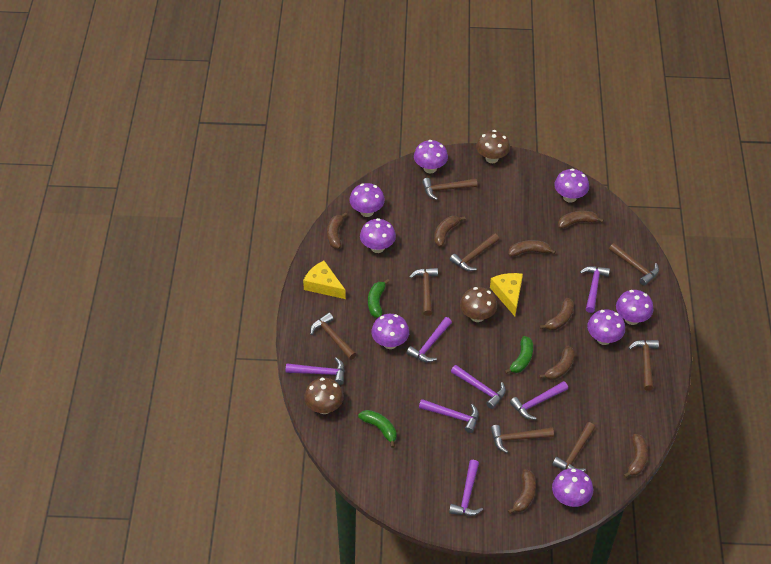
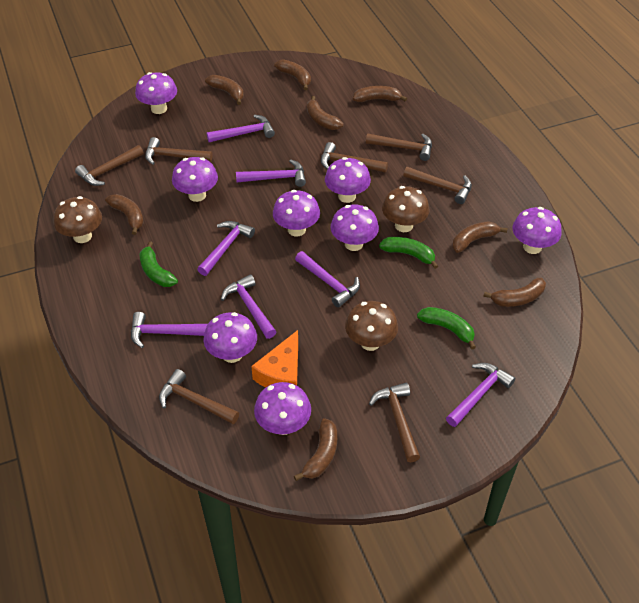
brown hammer: [310,313,357,360] [409,268,438,316] [422,178,477,200] [450,233,499,271] [491,425,554,453] [552,422,595,471] [609,243,659,286] [629,340,659,391] = 8 -> [75,145,144,186] [145,137,213,165] [159,369,239,424] [321,142,388,173] [366,134,432,161] [369,383,420,462] [403,167,472,204] = 7
orange cheese: none = 0 -> [251,330,298,388] = 1
yellow cheese: [303,261,346,299] [490,273,523,316] = 2 -> none = 0

